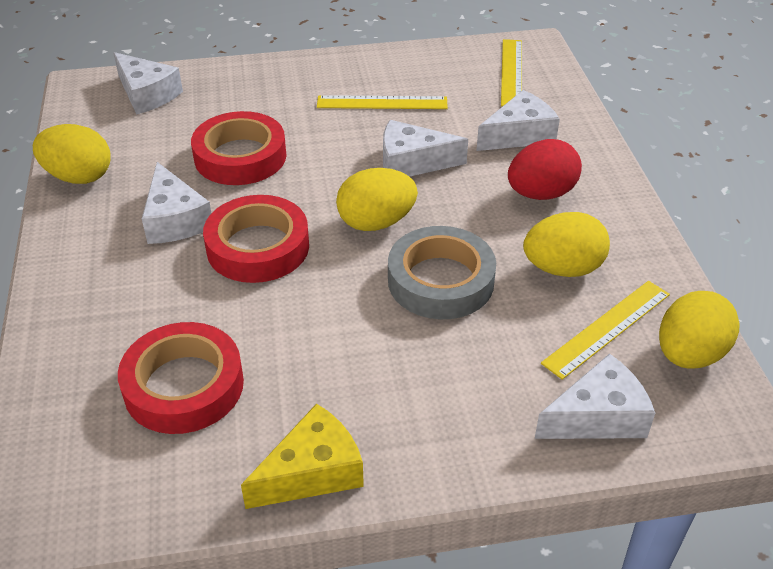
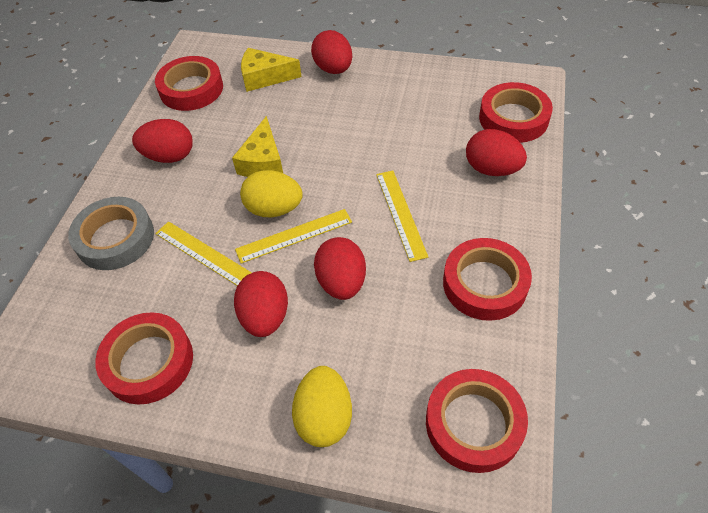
red egg: [508,139,582,200] = 1 -> [132,119,193,163] [234,271,288,337] [311,30,352,74] [314,237,366,300] [466,129,527,176] = 5
red tape: [118,322,244,434] [191,111,287,185] [203,195,309,283] = 3 -> [95,312,193,405] [155,56,223,111] [426,369,528,473] [443,238,532,321] [479,82,553,143] = 5
white cheese: [113,52,183,115] [142,162,211,244] [383,120,468,177] [476,90,560,151] [535,353,655,439] = 5 -> none = 0
yellow cheese: [241,404,364,509] = 1 -> [232,116,283,177] [241,48,302,92] = 2
yellow egg: [33,124,110,184] [336,168,418,231] [523,212,610,277] [659,291,740,369] = 4 -> [240,170,303,217] [292,366,352,447] = 2

